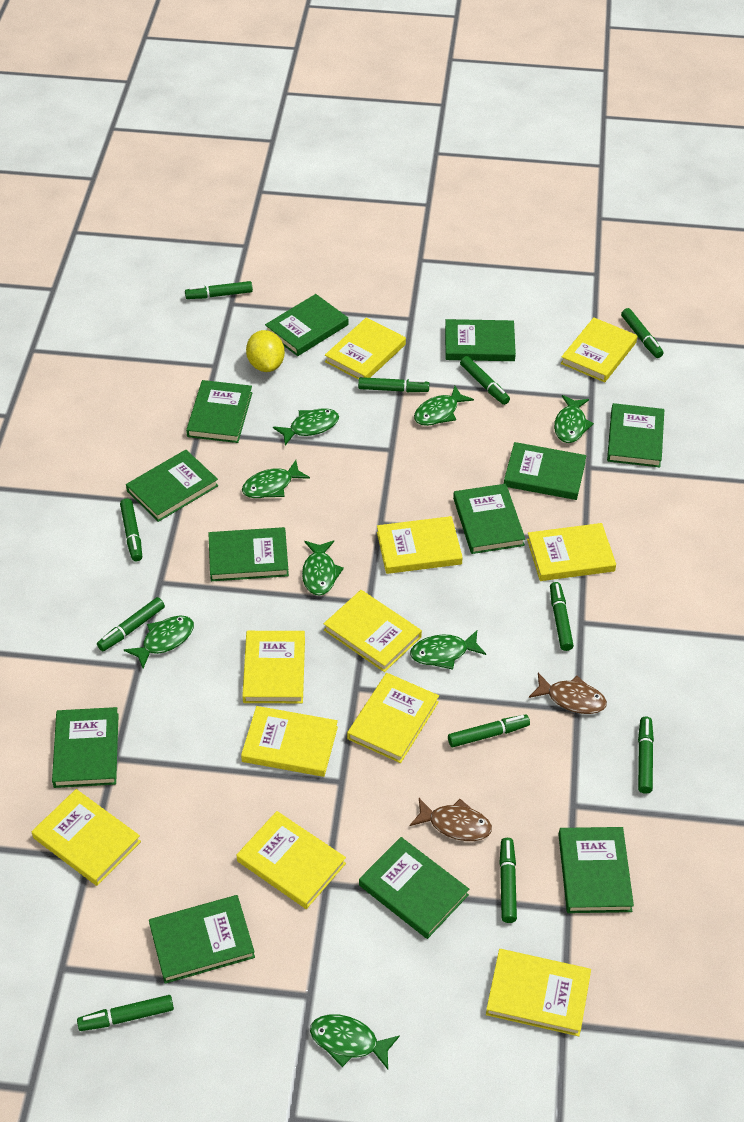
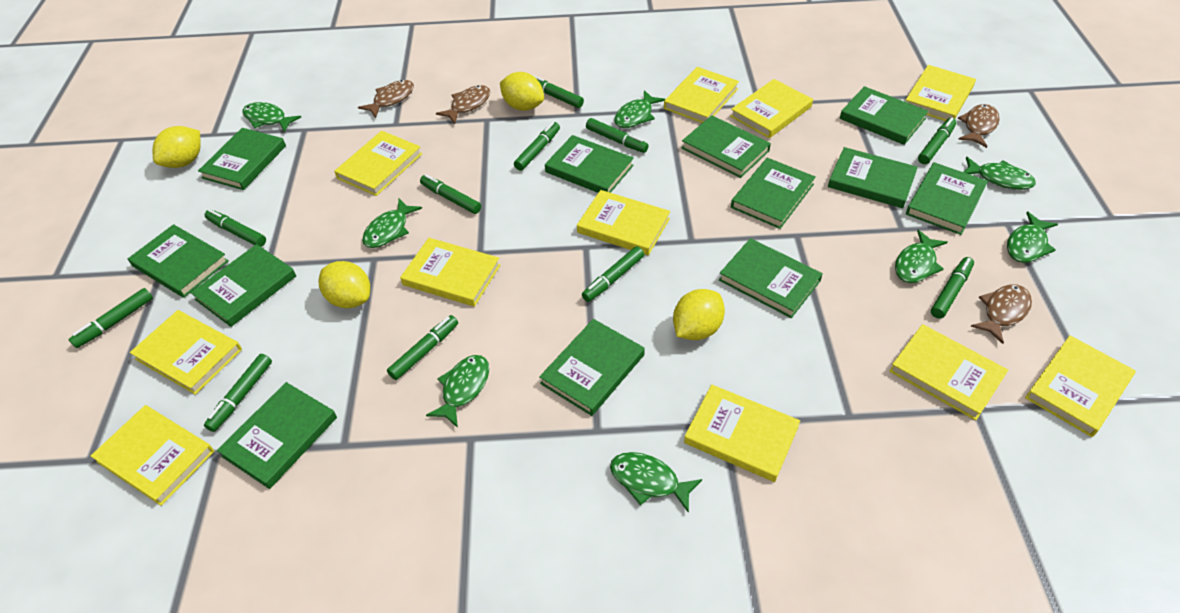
brown fish: [410,798,492,841] [529,673,607,714] = 2 -> [358,80,414,118] [436,85,490,124] [958,104,1000,148] [970,284,1032,344] = 4
yellow lemon: [246,330,285,372] = 1 -> [153,126,201,168] [318,261,370,308] [500,72,544,111] [673,289,725,340] = 4

